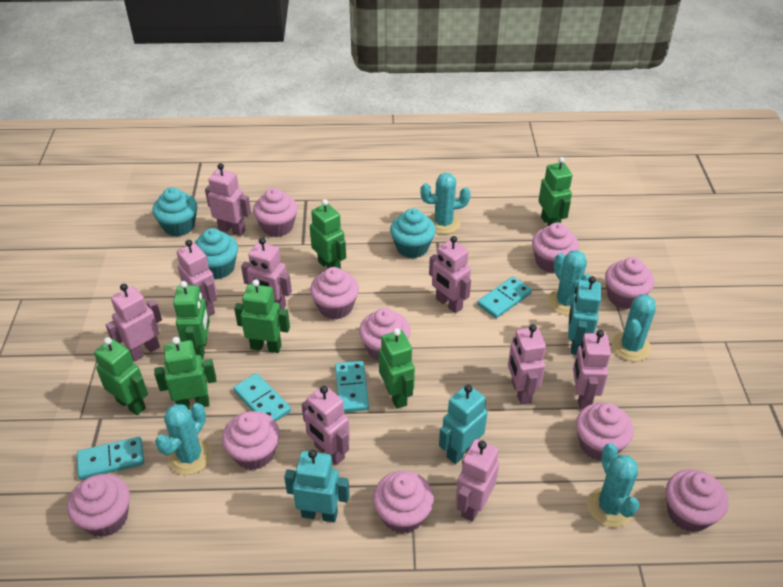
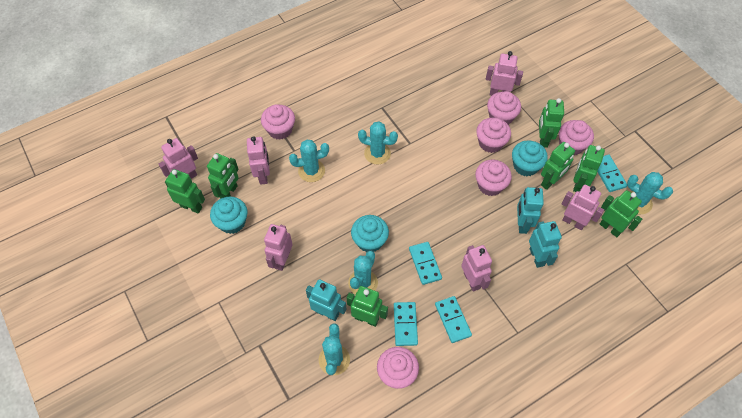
pink cupcake: [67,474,130,537] [222,411,280,470] [253,188,298,237] [310,267,359,320] [359,308,410,361] [373,471,434,534] [532,222,579,273] [576,403,634,461] [605,257,654,309] [666,469,728,532] = 10 -> [261,104,295,140] [377,347,419,389] [475,160,512,196] [476,118,511,153] [487,91,521,125] [559,120,594,155] = 6
pink robot: [106,284,162,362] [177,240,217,316] [205,163,251,236] [241,238,292,309] [302,385,350,465] [429,236,471,313] [456,439,499,522] [508,324,546,404] [573,330,611,409] = 9 -> [158,138,198,179] [247,136,270,185] [264,224,293,271] [461,245,492,292] [486,51,523,96] [562,185,604,230] = 6

